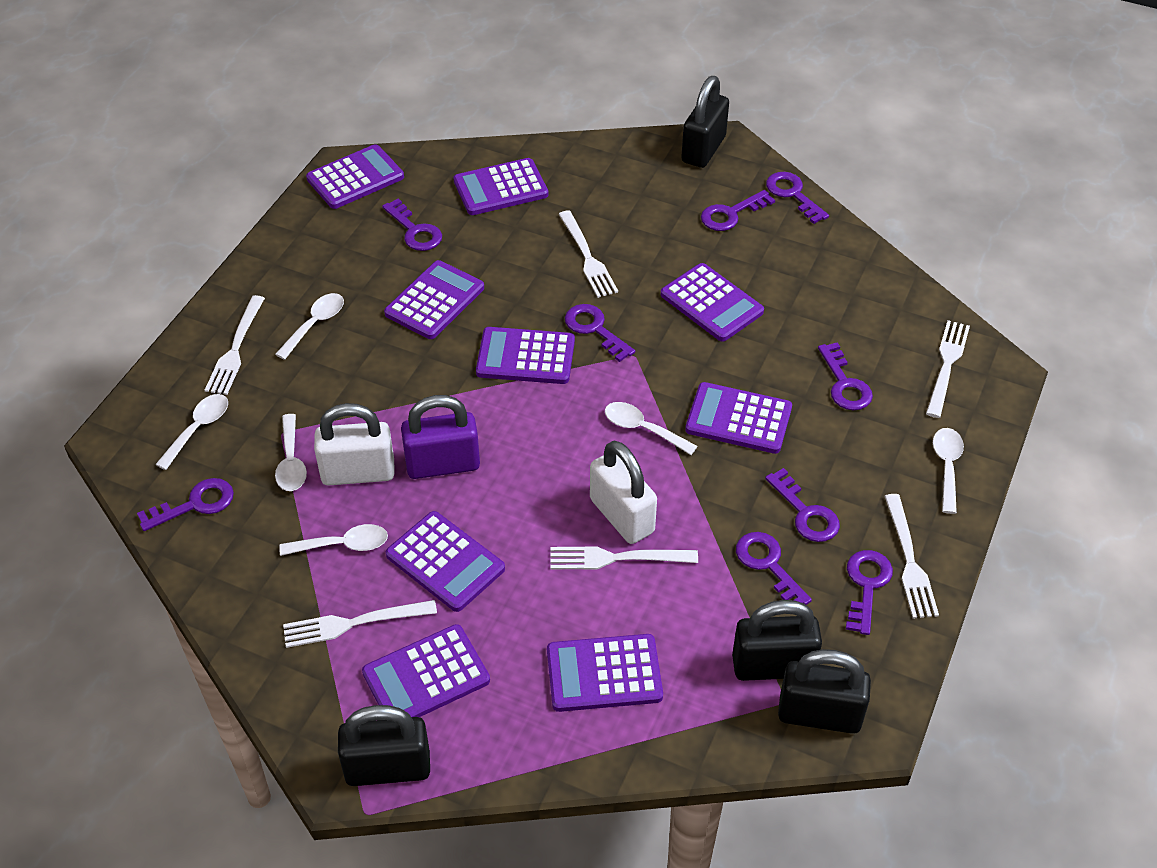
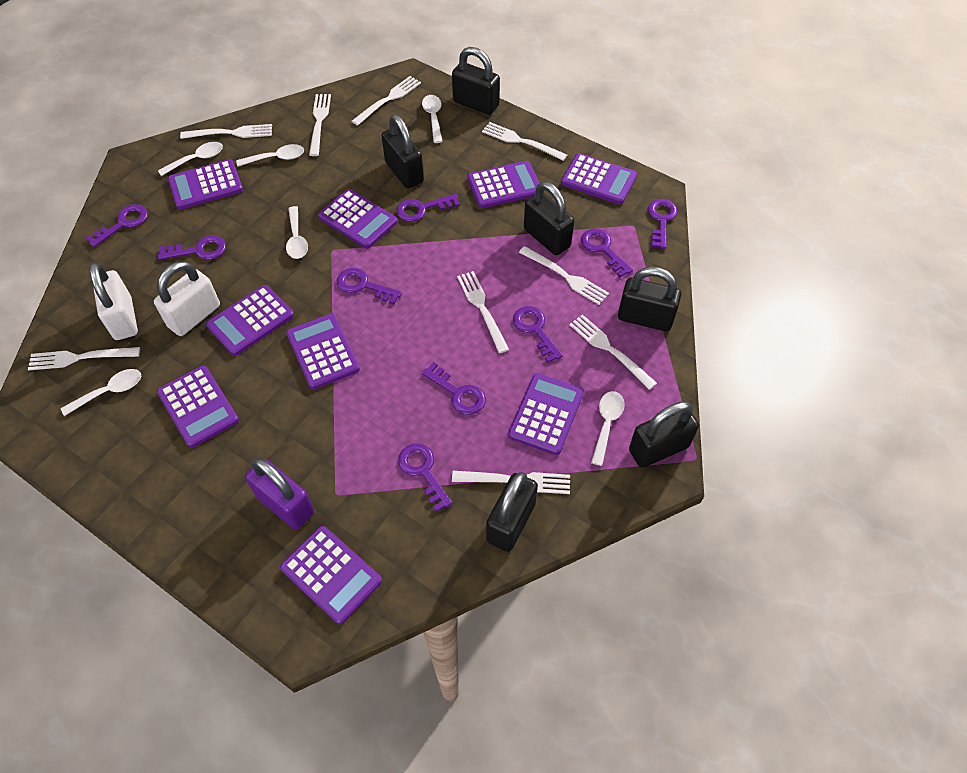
black padlock: [338,705,430,786] [681,76,729,168] [732,600,822,681] [778,649,871,734] = 4 -> [381,114,424,188] [452,47,500,115] [486,472,538,552] [524,181,574,255] [618,267,681,331] [629,402,699,468] = 6
white fork: [204,295,265,395] [283,600,437,648] [550,547,698,569] [559,210,618,298] [884,494,939,618] [926,320,970,418] = 6 -> [28,347,140,370] [180,124,272,139] [309,94,331,156] [352,76,421,126] [452,471,570,494] [457,271,509,353] [482,122,567,161] [519,246,609,305] [569,314,657,390] = 9

